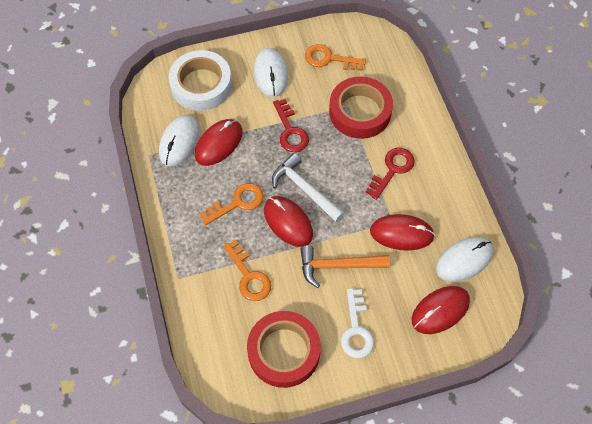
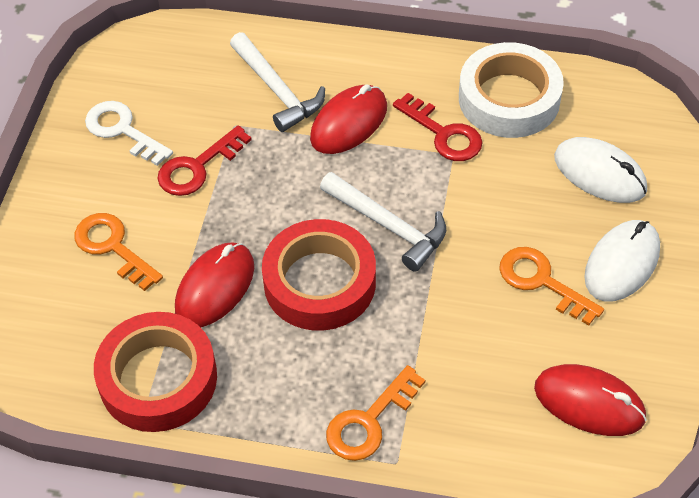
orange hammer: [300,246,390,288] = 1 -> none = 0
red mouse: [195,119,243,166] [264,196,313,247] [370,214,435,251] [412,286,470,334] = 4 -> [175,243,254,327] [310,84,387,154] [534,364,647,436] = 3
white hammer: [272,153,344,222] = 1 -> [230,32,325,132] [320,172,446,272] = 2
white mouse: [159,115,199,167] [254,48,288,97] [436,237,493,282] = 3 -> [554,137,647,203] [584,220,660,301] = 2

